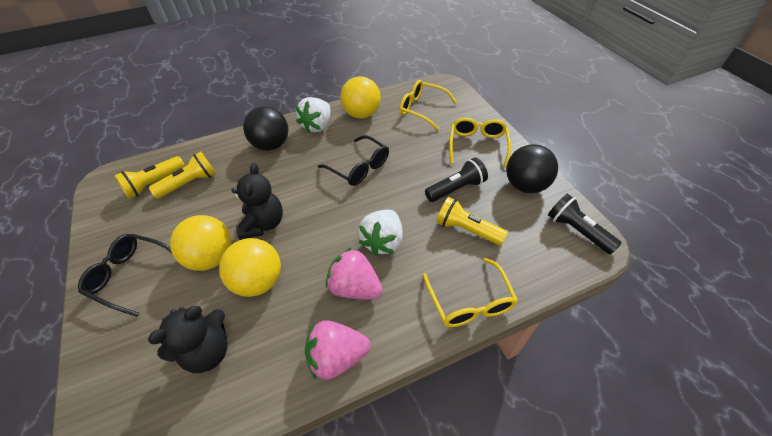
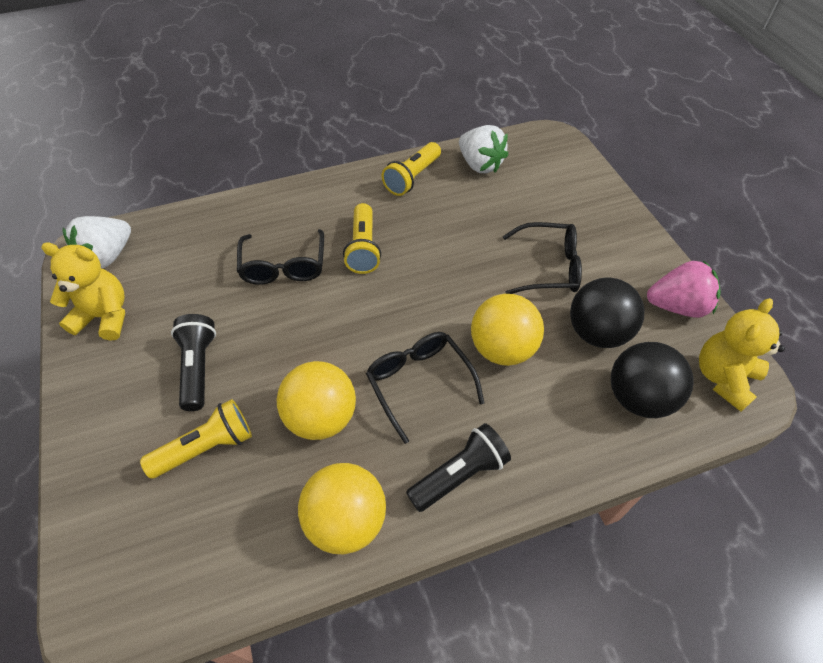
black glasses: [78,234,172,317] [318,135,389,186] = 2 -> [237,229,324,285] [366,332,485,444] [503,222,582,294] = 3
black teddy bear: [148,306,227,373] [231,163,283,240] = 2 -> none = 0
pink strawberry: [305,320,371,380] [326,247,383,299] = 2 -> [647,260,721,318] = 1
yellow glasses: [399,80,458,130] [423,258,518,327] [449,118,511,168] = 3 -> none = 0
yellow teddy bear: none = 0 -> [41,243,125,341] [699,298,785,412] = 2

